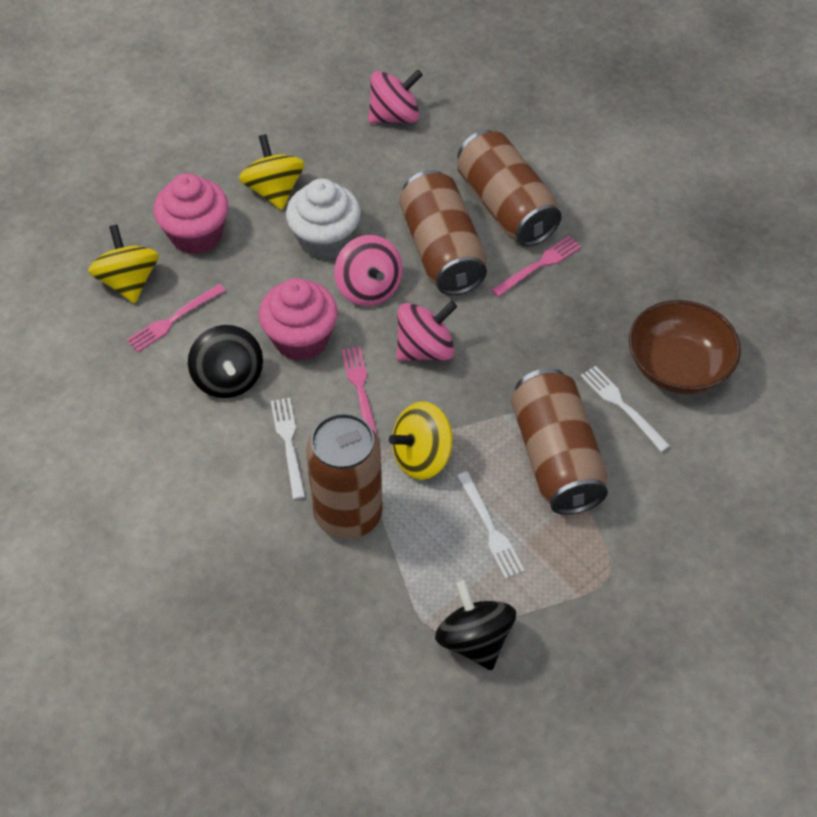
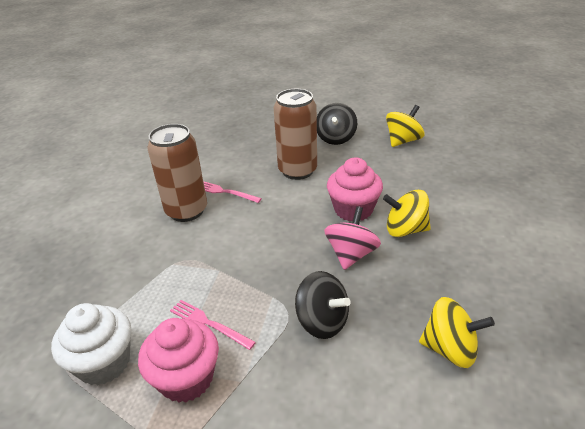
brown bowl: [629,300,741,394] = 1 -> none = 0
brown can: [306,413,383,539] [399,170,487,296] [457,130,562,247] [511,368,608,515] = 4 -> [147,124,207,222] [274,89,317,180] = 2
pink fork: [127,284,226,352] [341,346,379,439] [491,236,581,297] = 3 -> [170,300,256,350] [203,181,262,203] = 2
pink spinning top: [334,235,403,306] [368,70,423,124] [396,301,457,361] = 3 -> [324,206,381,270] = 1
white fork: [271,398,305,500] [457,471,525,579] [581,366,670,452] = 3 -> none = 0

